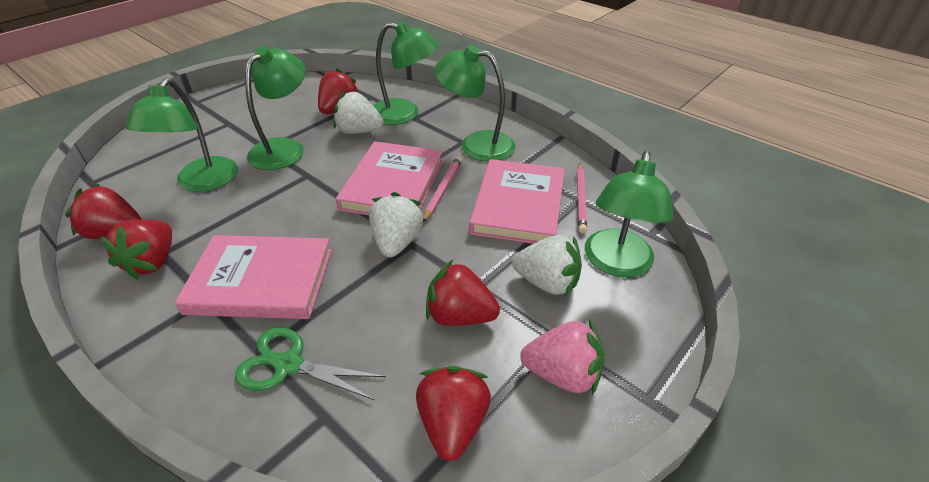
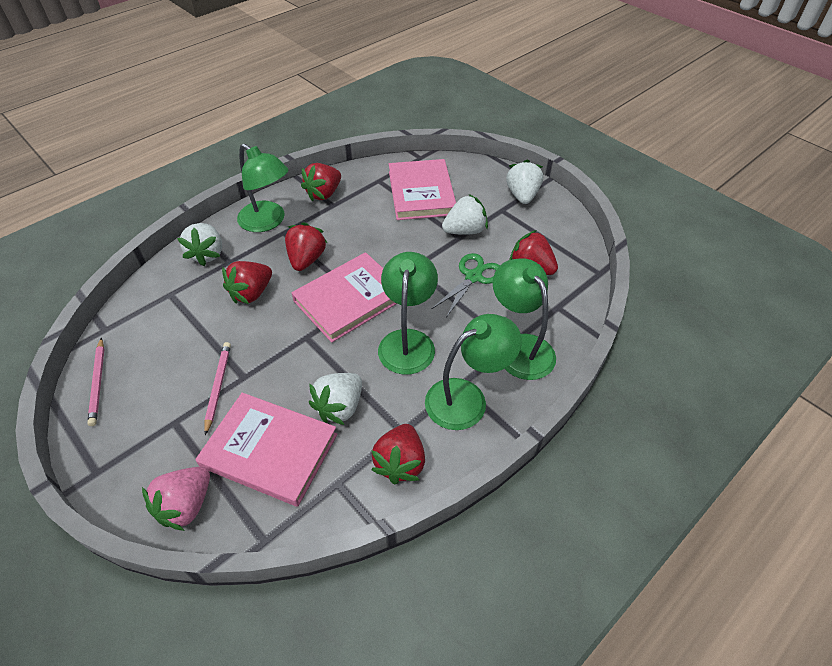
green lamp: [126,78,238,192] [245,46,305,170] [374,21,439,125] [434,45,515,162] [585,151,674,277] = 5 -> [237,144,289,232] [378,252,438,375] [425,314,522,430] [493,259,556,380] = 4
white strawberry: [333,91,384,134] [369,192,424,258] [512,235,582,296] = 3 -> [177,223,222,266] [309,373,362,425] [442,194,488,235] [506,159,543,204] = 4

